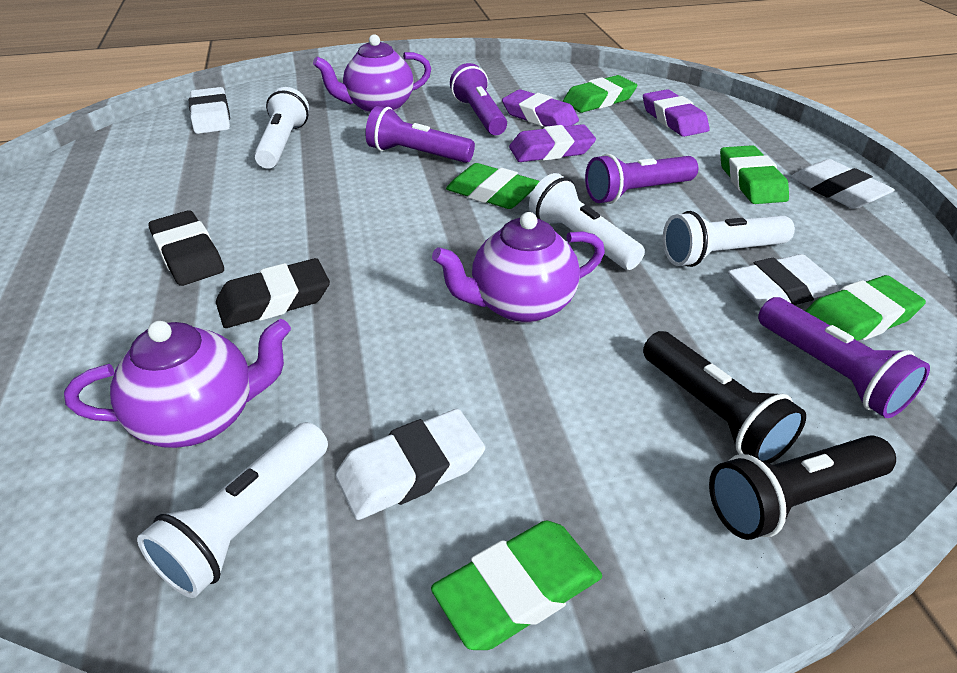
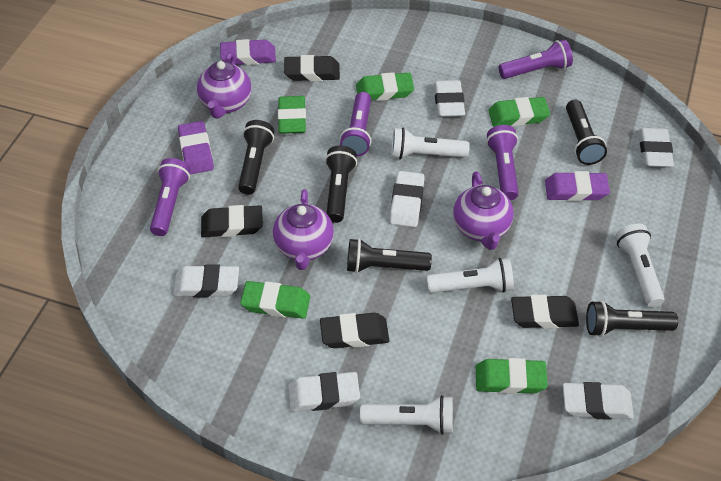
black eraser: [148,210,224,286] [216,258,330,328] = 2 -> [201,205,263,237] [284,55,340,81] [320,313,390,348] [511,295,579,329] = 4
black flashlight: [643,331,806,464] [709,435,896,540] = 2 -> [238,120,274,195] [325,146,357,223] [347,238,432,273] [566,100,607,165] [586,300,678,337] = 5
white eraser: [189,87,230,134] [335,409,485,520] [728,254,839,308] [791,159,895,209] = 4 -> [173,264,239,297] [288,372,360,412] [390,171,425,227] [434,80,465,117] [563,382,634,420] [639,128,674,167] = 6

